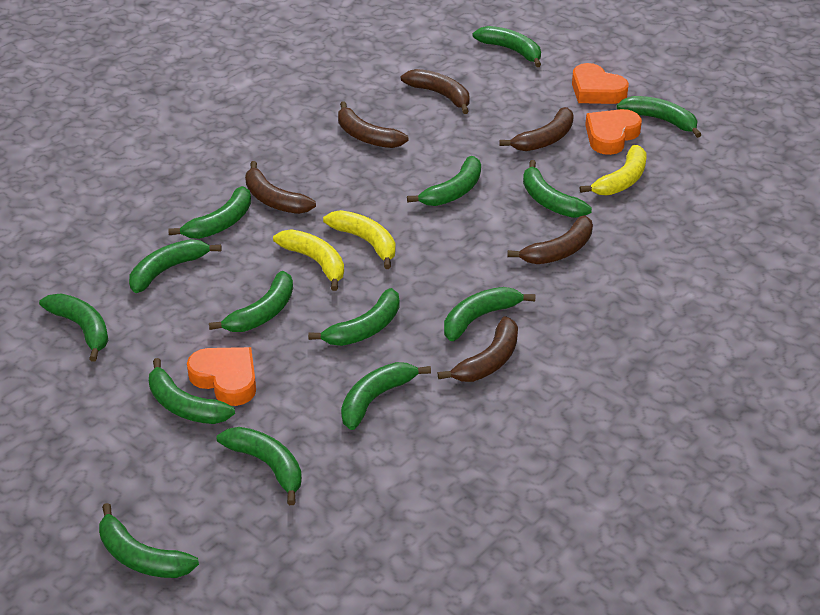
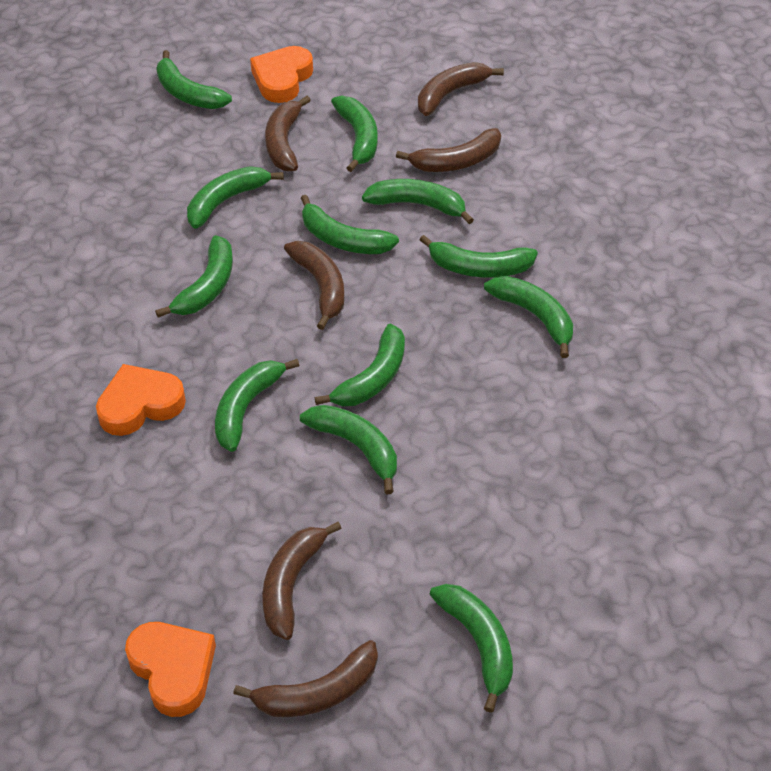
green banana: [39,294,108,361] [99,503,199,578] [129,239,222,293] [149,358,235,424] [168,186,251,239] [209,271,293,332] [217,427,302,505] [308,288,399,346] [341,362,431,430] [407,156,481,206] [444,287,536,341] [472,26,541,67] [523,160,592,218] [617,96,702,138] = 14 -> [155,235,233,318] [156,50,232,109] [187,166,284,229] [215,359,300,452] [300,405,397,494] [301,195,399,254] [315,324,405,406] [331,95,378,172] [362,179,474,224] [420,235,538,278] [429,584,513,713] [484,276,573,358] = 12
yellow banana: [273,230,344,291] [323,210,395,269] [580,145,646,195] = 3 -> none = 0

